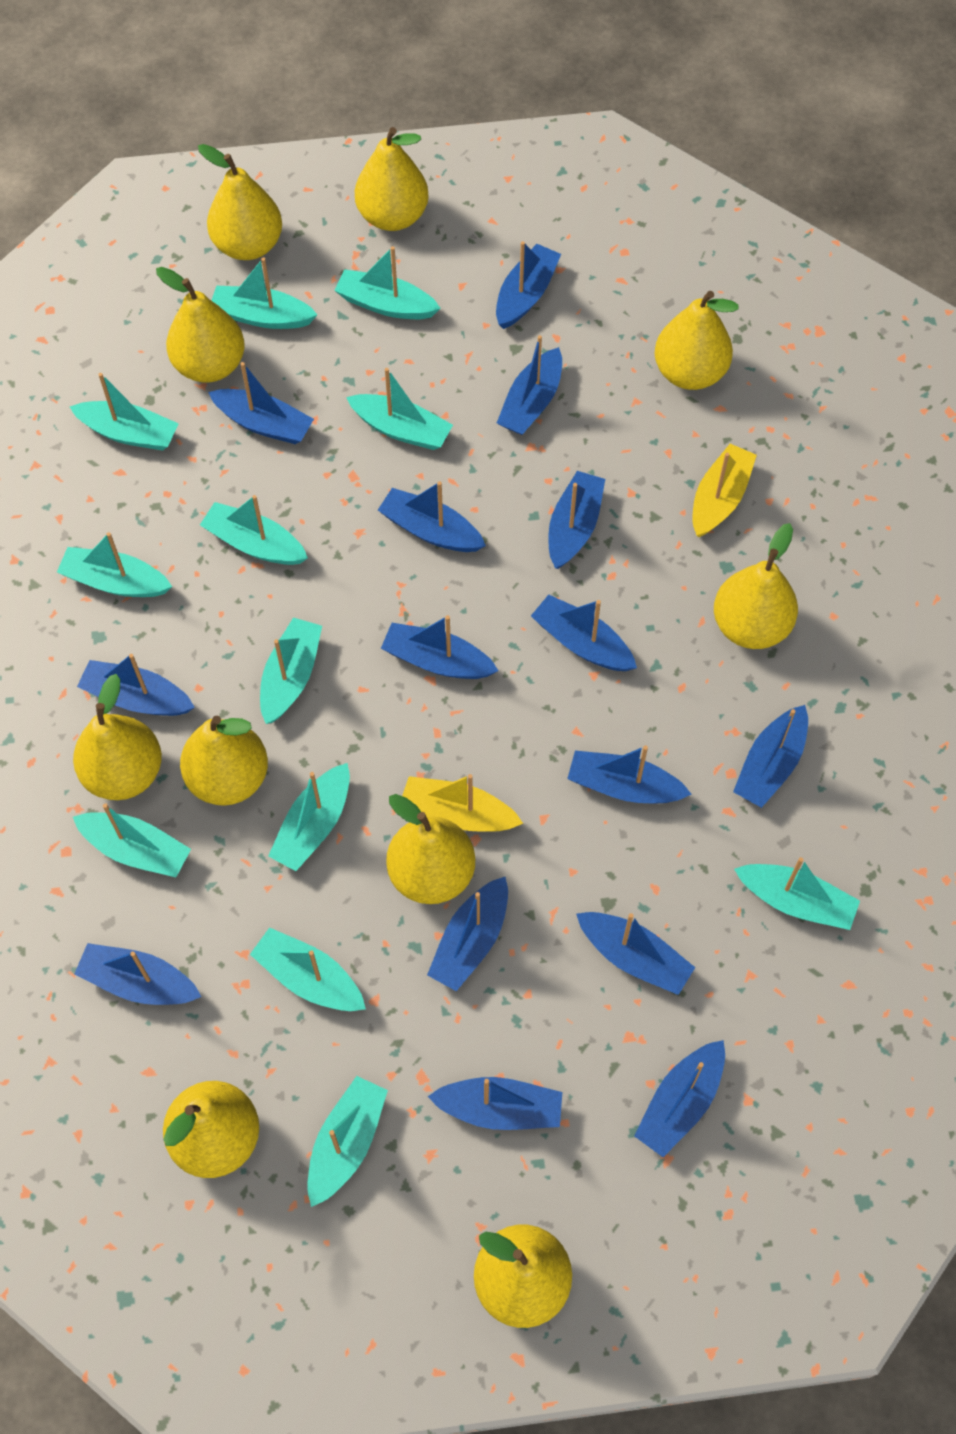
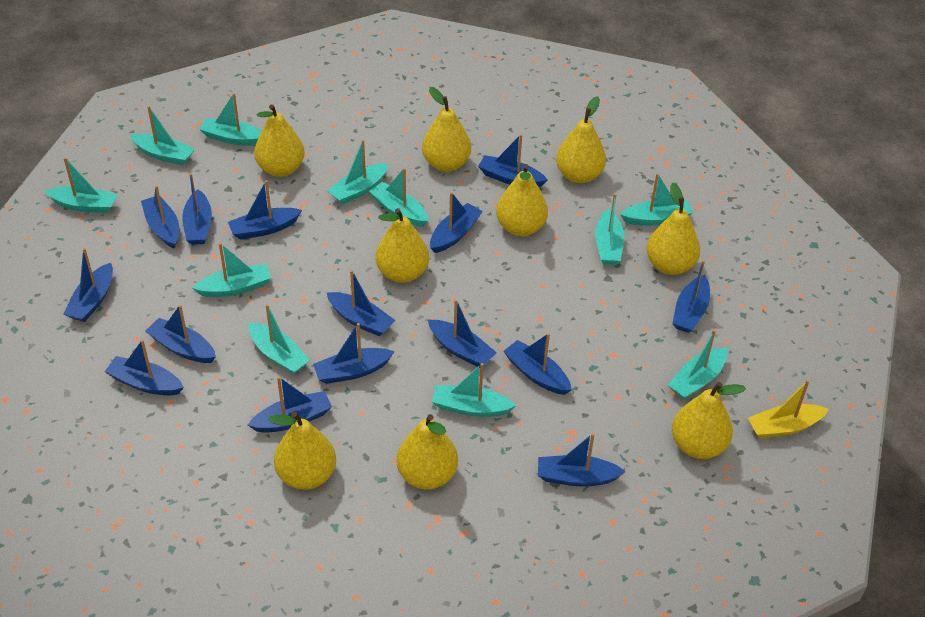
turquoise boat: [57,532,172,597] [70,373,179,451] [73,803,191,878] [200,495,308,565] [211,257,317,329] [250,927,366,1011] [260,618,322,724] [268,763,350,871] [307,1076,388,1207] [334,246,441,319] [346,368,453,450] [734,857,860,930] = 12 -> [45,157,118,213] [130,106,195,165] [192,243,271,297] [199,93,262,146] [249,304,310,374] [327,140,389,204] [369,168,428,227] [432,363,517,417] [595,193,624,265] [620,173,693,226] [668,330,728,399] = 11
yellow boat: [402,774,523,832] [692,444,757,537] = 2 -> [748,380,829,439] = 1
yellow pear: [73,674,162,800] [156,267,245,383] [163,1081,259,1178] [180,716,268,806] [198,144,282,260] [355,127,429,231] [386,794,475,904] [474,1225,572,1328] [655,291,739,390] [714,523,798,649] = 10 -> [254,104,305,177] [268,412,336,490] [375,208,429,283] [396,414,458,490] [422,87,471,172] [496,164,548,236] [556,96,606,183] [647,183,700,275] [672,382,746,459] = 9

